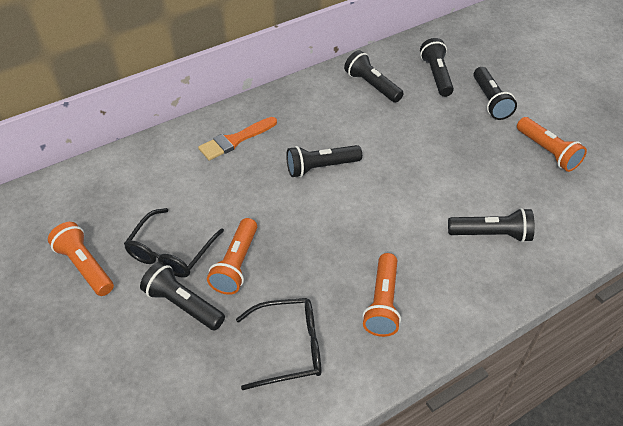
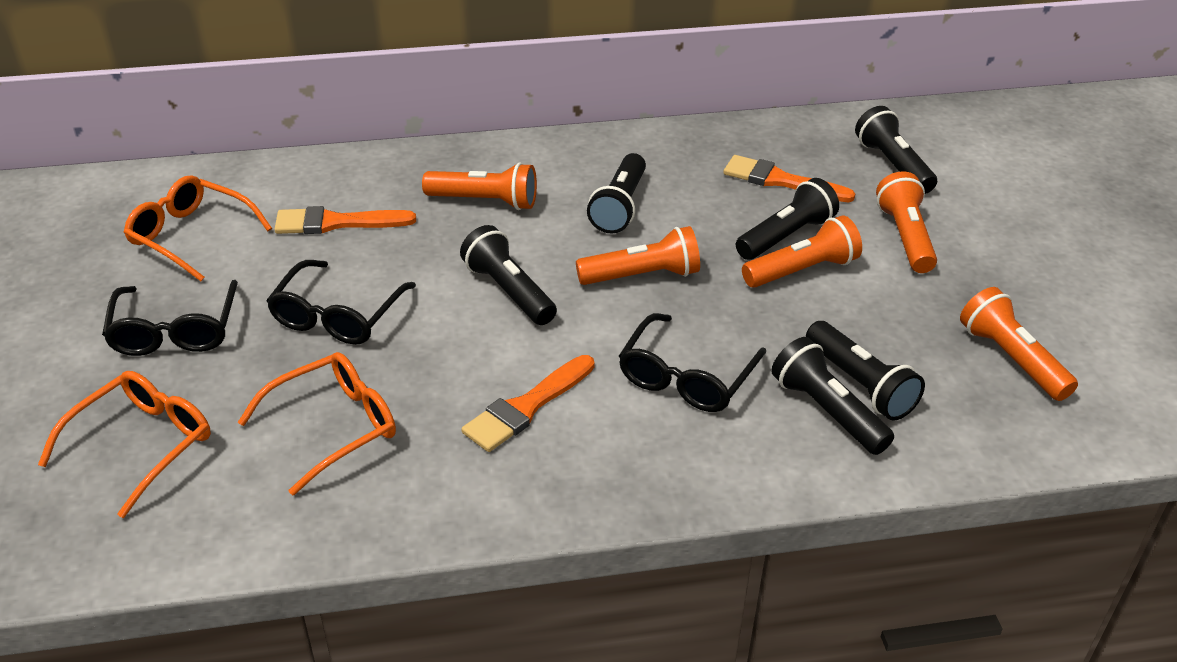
black glasses: [124,208,224,278] [236,298,322,390] = 2 -> [102,280,238,356] [267,260,416,345] [619,313,766,412] = 3
orange brush: [198,117,277,161] = 1 -> [274,206,416,234] [461,355,595,452] [723,155,855,203] = 3
orange flashlight: [48,222,114,296] [207,218,257,295] [362,253,401,337] [517,117,587,172] = 4 -> [422,163,537,210] [576,226,700,285] [742,215,862,288] [876,171,937,273] [960,287,1078,401] = 5
orange glasses: none = 0 -> [38,371,211,518] [123,175,272,281] [238,352,396,495] = 3

